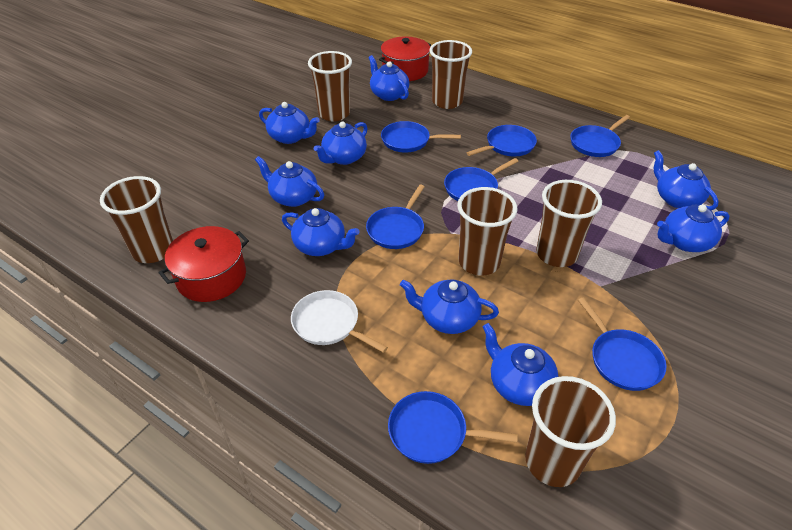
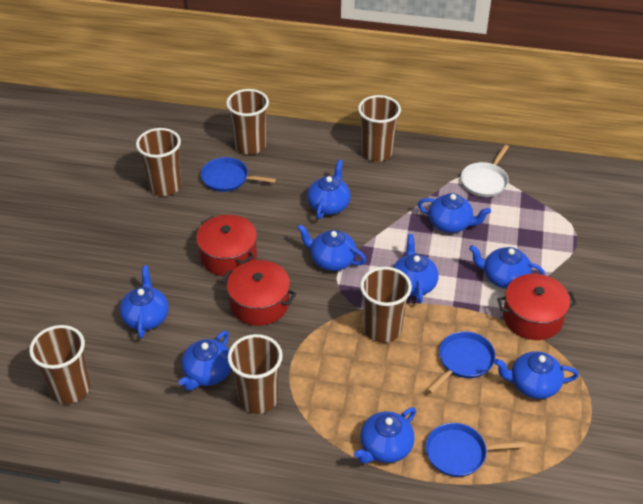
blue pan: [366,185,425,249] [381,121,461,153] [388,391,518,464] [444,158,518,201] [467,125,537,156] [570,115,630,157] [578,297,666,391] = 7 -> [201,157,276,192] [426,423,526,477] [427,331,496,393] = 3
red pot: [159,226,249,302] [379,36,431,81] = 2 -> [196,215,257,276] [221,260,296,326] [497,274,577,340] = 3

